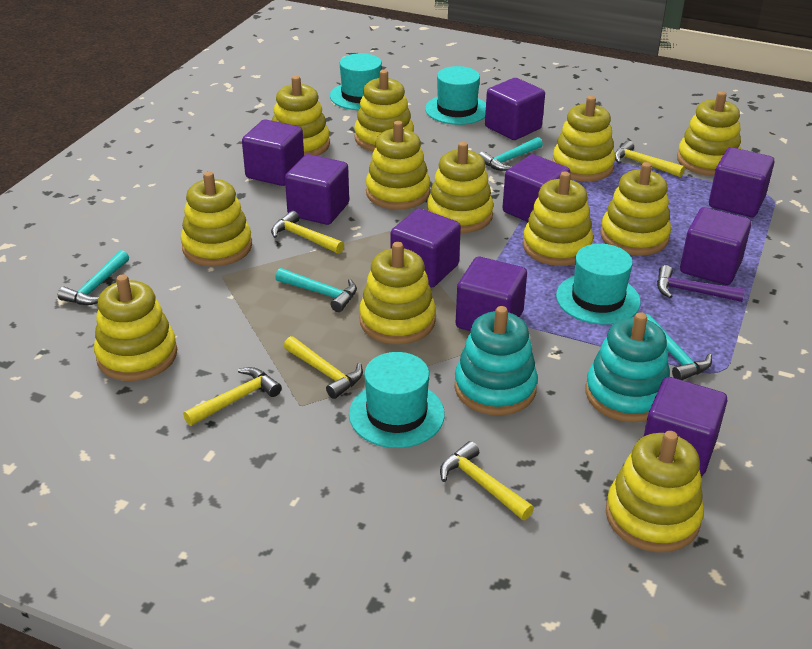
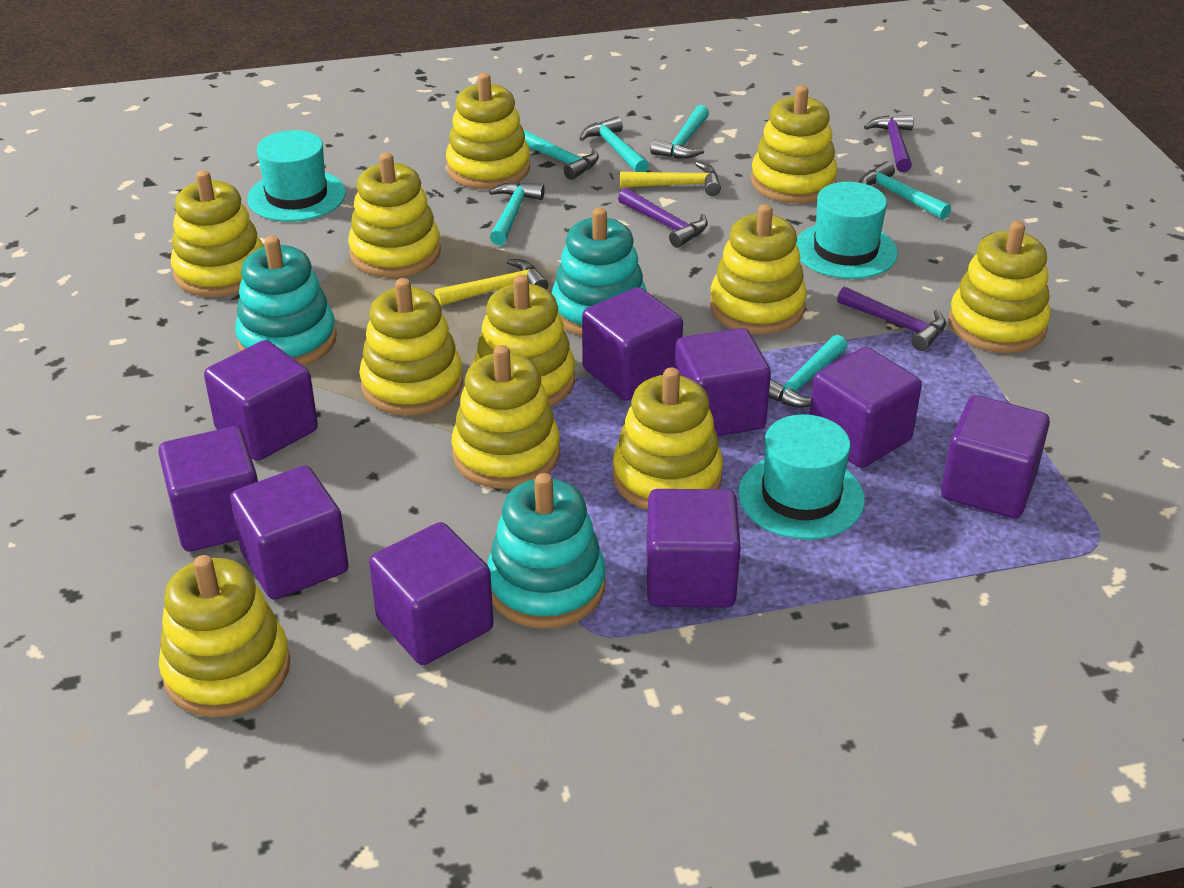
purple hammer: [657,265,745,302] = 1 -> [618,188,708,248] [837,286,946,351] [864,115,914,172] = 3
turquoise hammer: [58,250,129,305] [275,268,357,312] [479,137,543,171] [646,314,712,380] = 4 -> [489,182,545,245] [523,129,599,180] [579,116,649,172] [650,105,709,159] [769,335,847,408] [859,161,951,219] = 6
turquoise hat: [330,53,382,110] [349,352,445,448] [425,66,486,125] [556,244,641,325] = 4 -> [247,130,346,222] [738,414,865,540] [796,182,898,279] = 3
turquoise stacking toy: [454,306,538,415] [585,312,670,422] = 2 -> [235,236,337,366] [487,473,606,628] [552,208,647,336] = 3
yellow hammer: [183,367,282,426] [271,211,344,254] [284,336,363,399] [440,441,534,520] [615,141,685,177] = 5 -> [435,259,548,306] [620,162,721,196] = 2
yellow stacking toy: [94,274,177,381] [181,171,252,267] [272,76,330,156] [354,70,414,151] [359,242,436,344] [366,121,430,210] [427,142,494,233] [523,171,593,266] [552,96,615,182] [600,162,671,256] [606,431,704,552] [677,91,741,176] = 12 -> [159,555,290,717] [170,170,264,297] [348,153,441,278] [359,278,463,416] [446,73,530,190] [451,345,560,489] [473,275,575,406] [612,367,723,510] [710,204,807,334] [751,86,838,204] [949,221,1051,353] = 11

